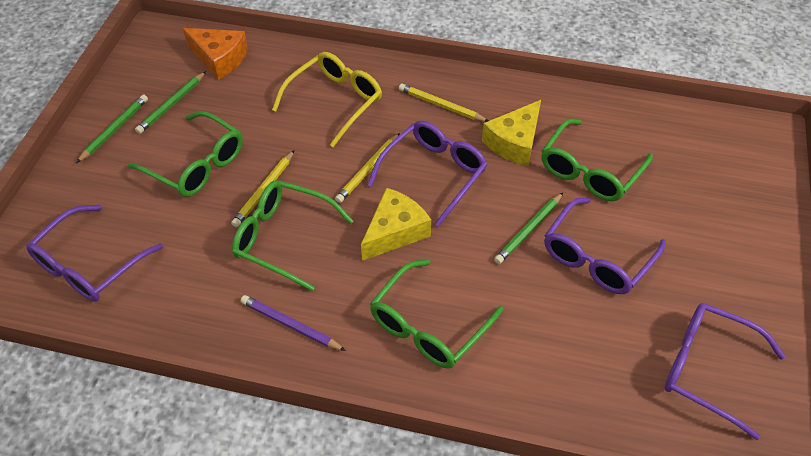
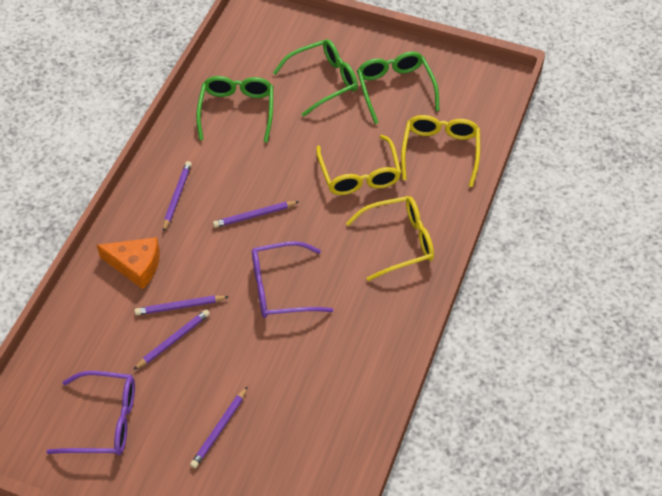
green glasses: [128,111,243,197] [232,180,353,291] [370,259,504,369] [541,119,653,201] = 4 -> [196,76,273,143] [273,39,358,117] [357,52,440,124] = 3
green pencil: [76,94,148,163] [135,71,206,134] [494,193,563,264] = 3 -> none = 0
purple glasses: [26,205,163,302] [368,121,487,227] [544,198,666,294] [665,303,785,440] = 4 -> [46,371,135,455] [252,241,333,318] = 2
purple pencil: [241,295,346,351] = 1 -> [133,309,210,370] [134,295,229,315] [163,161,192,232] [190,386,248,468] [213,201,299,228] = 5
yellow cheese: [361,188,431,261] [482,100,541,166] = 2 -> none = 0
yellow glasses: [272,52,382,147] = 1 -> [316,135,401,195] [346,196,434,281] [401,115,480,187] = 3
yellow pencil: [231,150,295,227] [335,133,400,203] [399,84,488,122] = 3 -> none = 0

